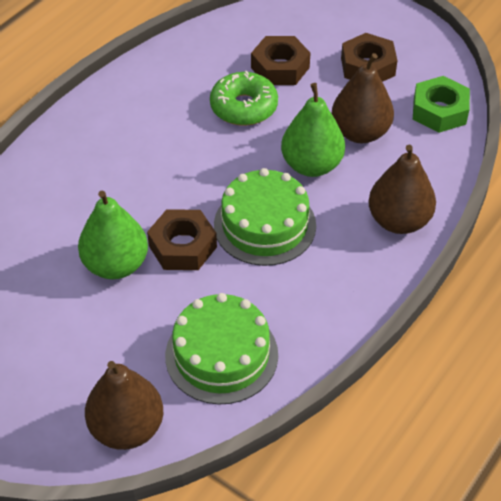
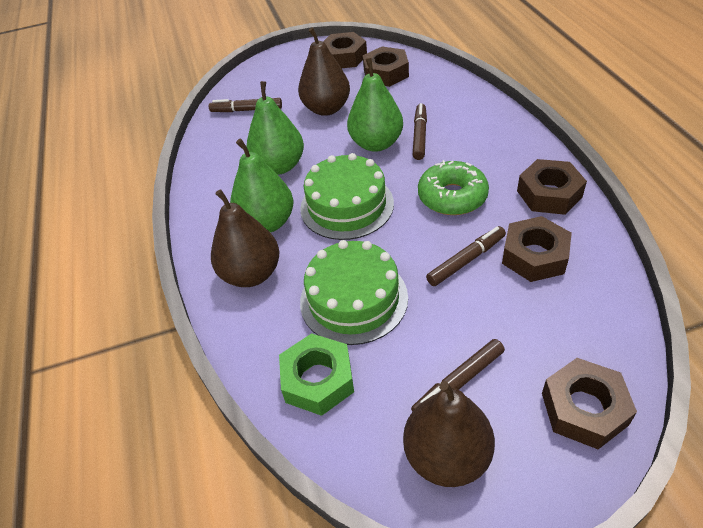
brown marker: none = 0 -> [209,98,282,112] [411,339,505,412] [413,103,427,160] [426,226,506,286] = 4
brown nut: [147,209,217,270] [251,36,310,85] [341,33,397,82] = 3 -> [323,32,367,68] [363,46,409,87] [502,216,572,282] [517,159,587,215] [542,358,637,449] = 5
green pear: [78,190,148,279] [281,83,345,177] = 2 -> [230,139,293,233] [247,81,304,175] [347,58,403,152] = 3

